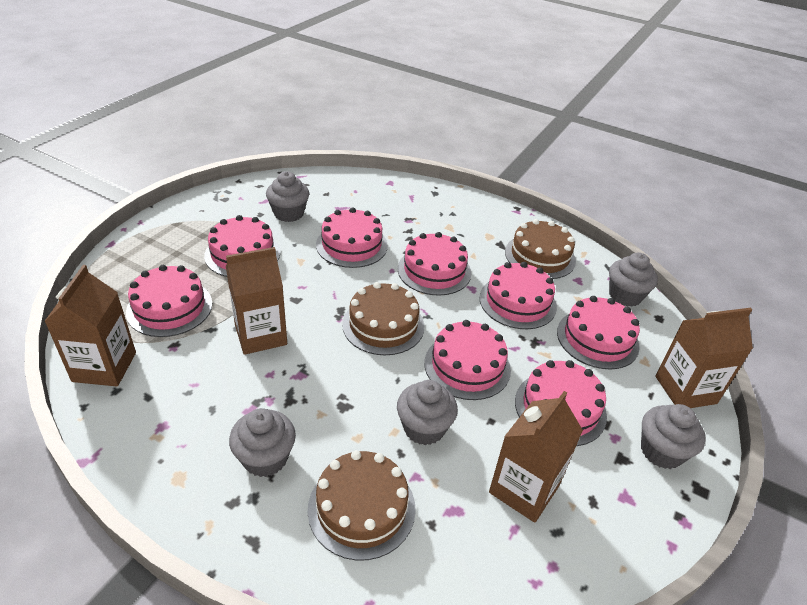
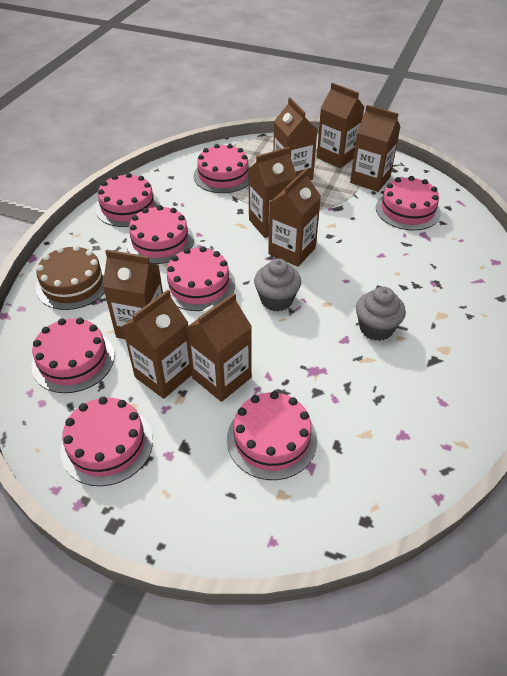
brown cake: [308,450,416,560] [342,282,424,355] [505,219,576,279] = 3 -> [36,245,105,310] = 1
brown carton: [44,265,136,387] [226,247,287,355] [489,391,583,523] [655,308,753,408] = 4 -> [103,249,163,339] [122,290,192,399] [186,293,252,402] [248,147,297,238] [268,169,321,267] [273,98,318,180] [317,83,364,168] [350,105,400,192] = 8
grey cupcake: [229,408,296,477] [266,171,309,222] [397,380,458,445] [609,252,658,307] [641,404,706,469] = 5 -> [254,258,301,311] [356,287,406,341] = 2

